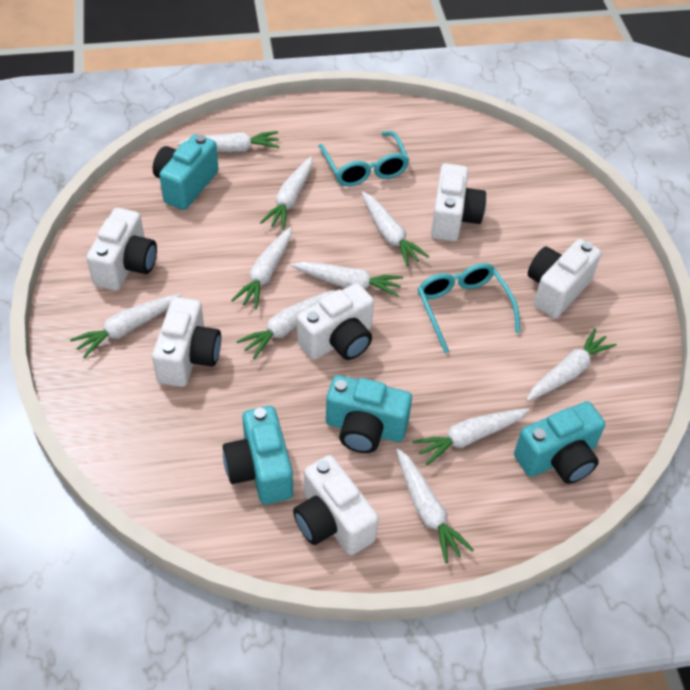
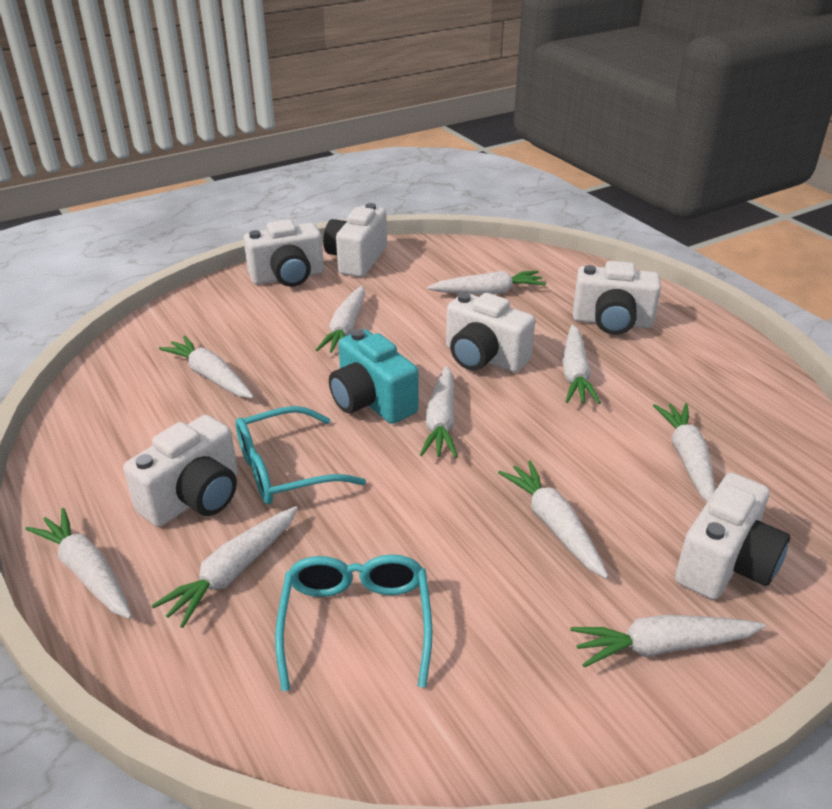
turquoise camera: [153,134,218,210] [223,406,293,505] [326,375,412,453] [514,401,605,484] = 4 -> [329,329,418,424] = 1

